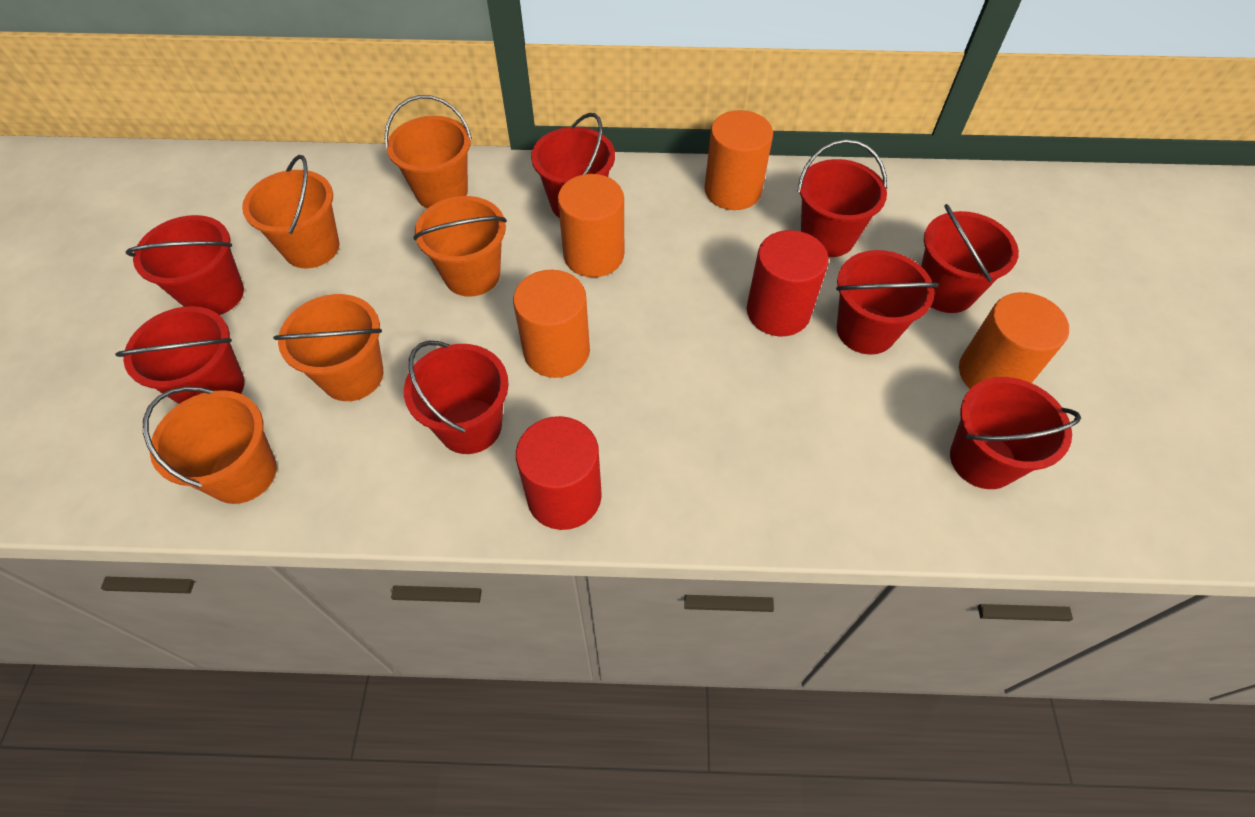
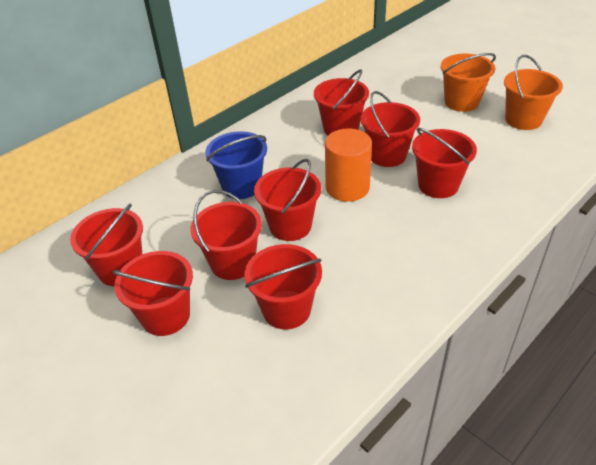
blue bucket: none = 0 -> [205,131,267,199] = 1
orange bucket: [143,386,277,504] [242,155,339,268] [273,294,383,401] [384,95,472,209] [414,196,507,297] = 5 -> [441,53,496,112] [504,55,563,130] = 2
orange cylinder: [513,270,590,378] [558,174,624,277] [704,110,773,210] [959,292,1069,389] = 4 -> [325,128,372,202] = 1
red cylinder: [516,416,602,530] [747,230,829,336] = 2 -> none = 0

